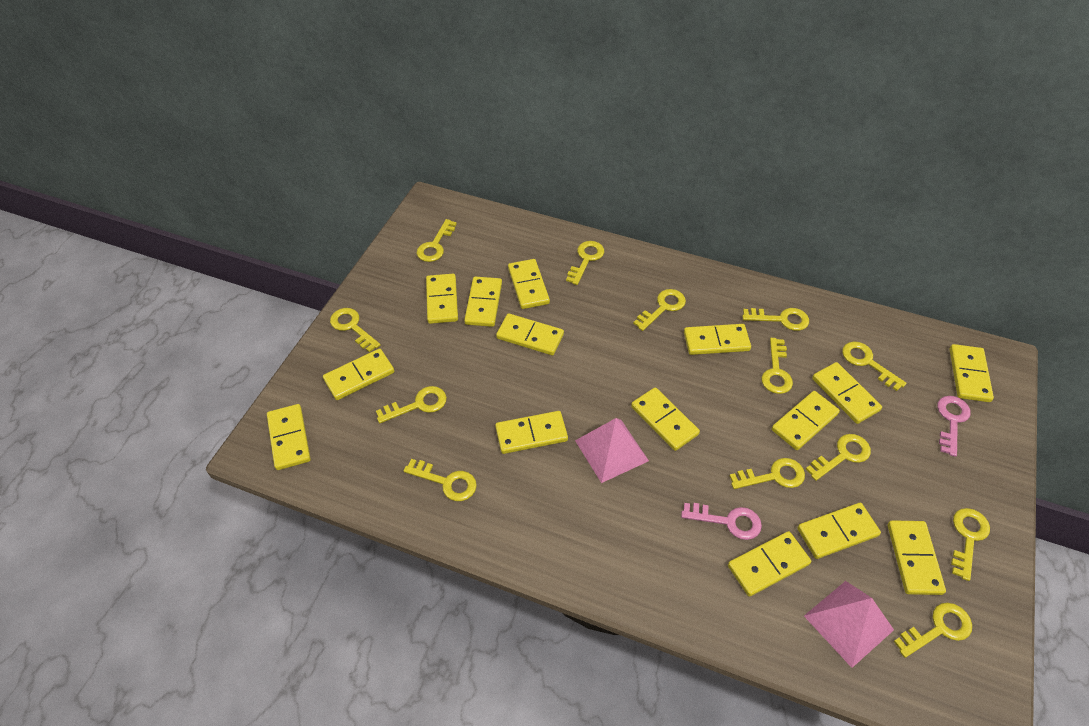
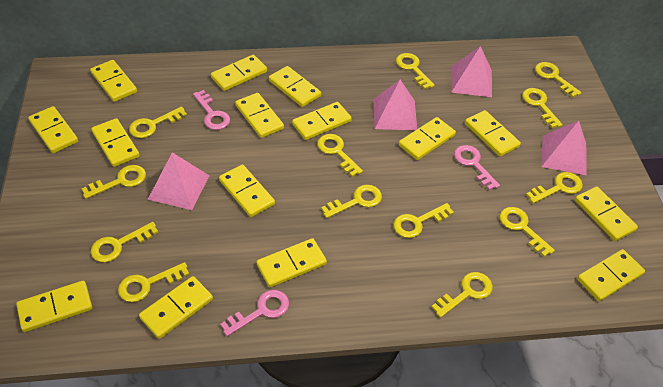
pink key: [681,503,762,540] [937,396,971,457] = 2 -> [193,90,230,130] [220,290,289,337] [454,145,500,190] = 3
pink pyramid: [575,418,649,483] [804,581,894,668] = 2 -> [148,153,210,210] [373,80,417,130] [451,46,492,97] [541,121,586,175] = 4

